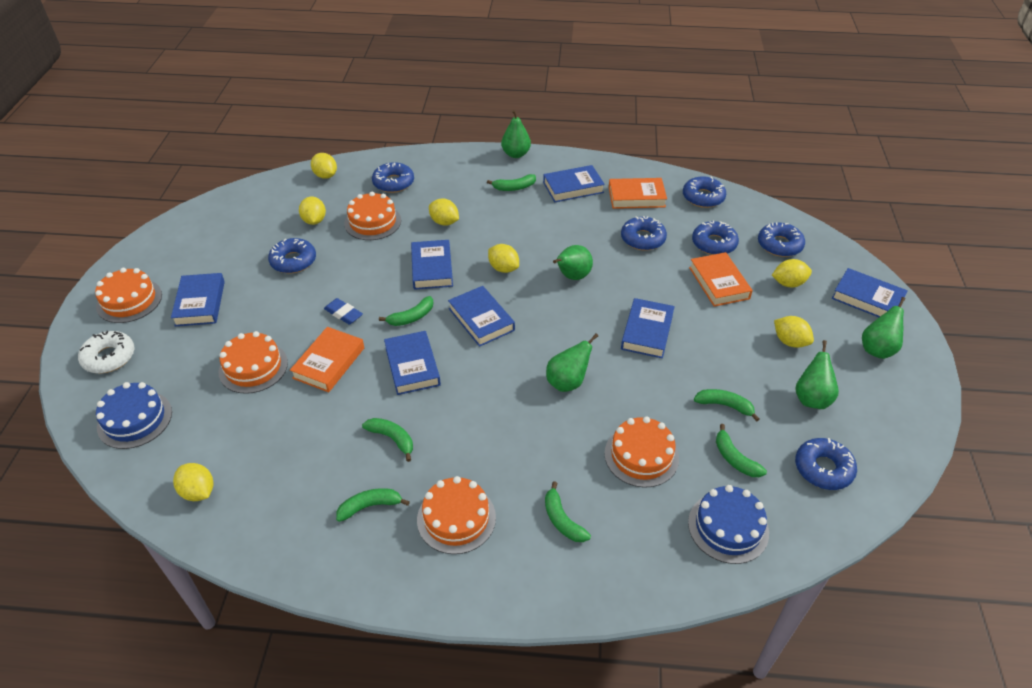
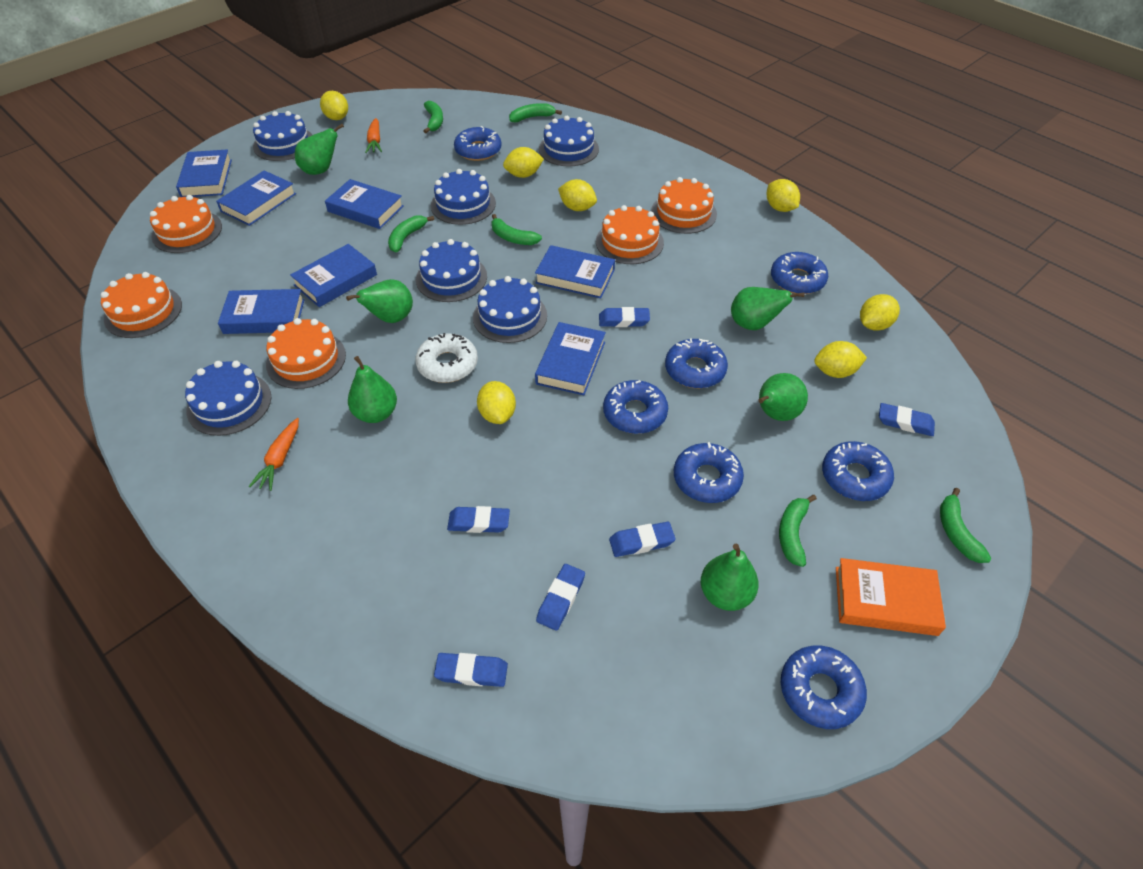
blue cake: [96,382,172,449] [688,485,769,564] = 2 -> [185,361,271,436] [253,111,312,161] [416,239,487,302] [431,169,496,225] [473,276,547,343] [539,116,599,167] = 6
blue eraser: [324,298,363,325] = 1 -> [434,653,508,687] [447,506,510,533] [536,564,585,631] [599,307,650,327] [609,522,676,557] [879,403,935,436] = 6
green banana: [336,488,410,522] [362,418,413,462] [379,296,433,326] [487,174,536,191] [545,481,591,542] [694,389,760,422] [716,424,767,477] = 7 -> [388,215,434,252] [424,101,443,133] [492,214,542,245] [509,103,562,122] [779,495,817,567] [940,488,992,563] = 6
green pear: [501,110,531,158] [546,333,599,392] [553,245,593,280] [795,340,839,409] [862,297,906,359] = 5 -> [295,124,344,175] [346,279,413,323] [348,356,397,423] [701,543,759,611] [731,287,804,330] [758,373,808,421] = 6
orange book: [290,327,364,392] [609,178,667,209] [689,252,753,307] = 3 -> [836,558,946,636] = 1
orange carrot: none = 0 -> [249,418,299,491] [365,118,382,153] = 2

